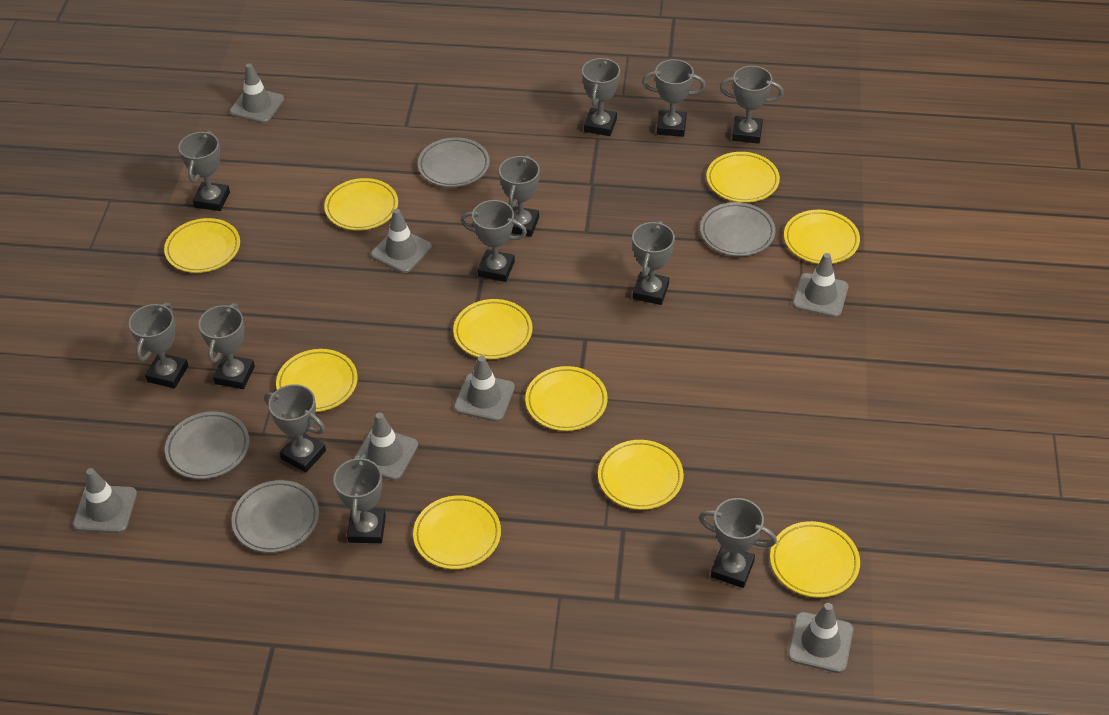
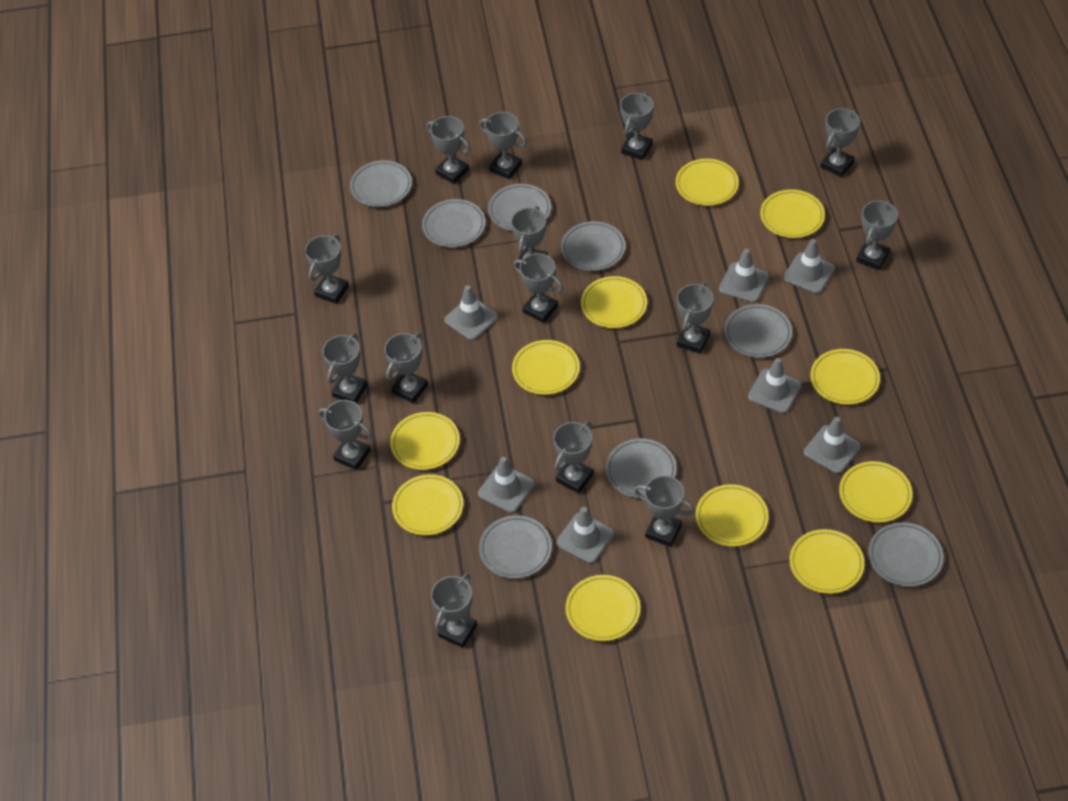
grey plate: [165,412,249,479] [232,480,319,553] [418,137,490,187] [700,202,776,256] = 4 -> [350,160,412,207] [422,199,485,248] [479,515,552,579] [488,184,551,231] [561,221,625,271] [606,438,677,498] [724,304,792,358] [868,522,943,587] = 8
grey trophy: [129,302,188,388] [178,131,230,211] [198,303,255,389] [264,384,326,472] [333,454,386,543] [461,200,527,282] [499,155,540,237] [582,58,620,136] [632,221,675,305] [642,59,706,137] [699,498,777,588] [720,66,784,144] = 12 -> [305,235,349,304] [318,400,372,470] [322,334,367,403] [384,333,428,403] [427,116,470,184] [431,573,477,648] [479,112,527,180] [511,206,547,268] [513,253,563,323] [553,422,594,494] [620,92,654,160] [634,475,695,547] [677,283,714,354] [821,108,860,177] [856,200,898,270] = 15
yellow plate: [164,218,240,273] [276,349,358,412] [324,178,398,230] [413,495,501,569] [453,299,532,359] [525,366,608,431] [598,440,684,510] [706,152,780,203] [770,521,860,598] [784,210,860,264] = 10 -> [390,412,460,470] [392,474,463,536] [512,340,580,395] [565,575,640,641] [581,276,647,328] [675,159,739,206] [696,484,769,547] [760,189,825,238] [790,529,864,594] [810,349,880,405] [839,461,912,523] = 11

